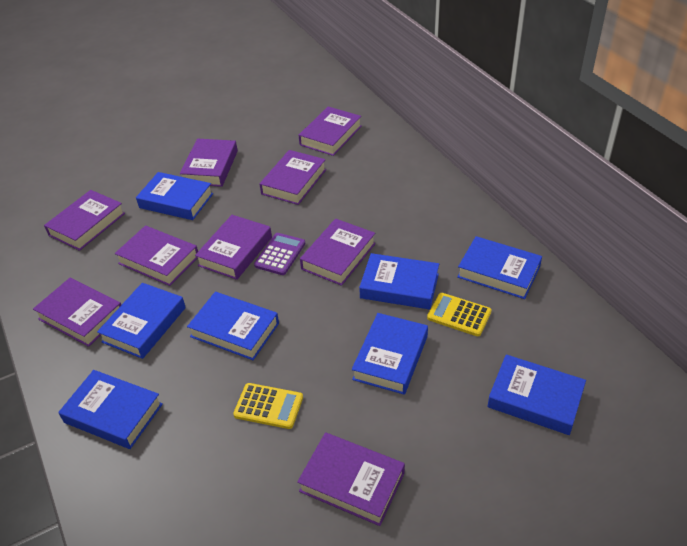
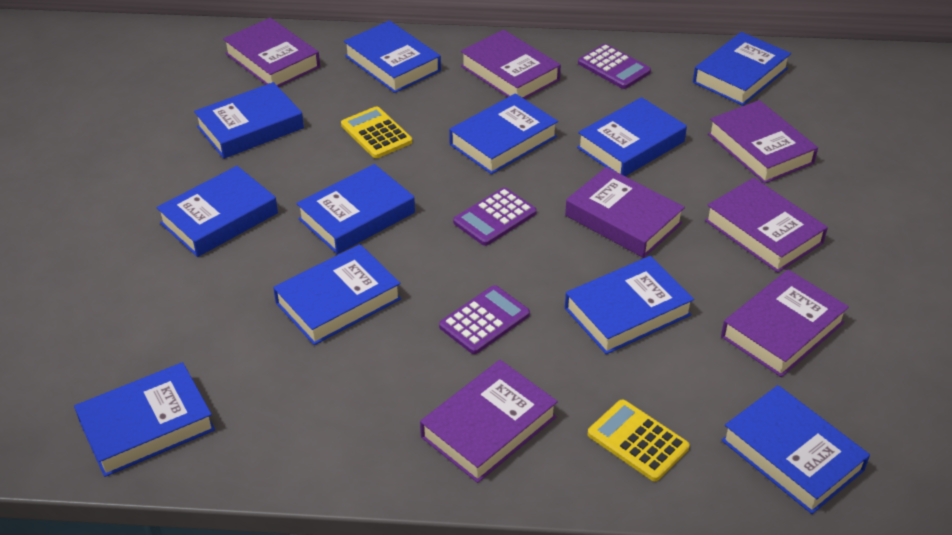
blue book: [58,370,163,449] [97,283,186,359] [136,172,213,220] [187,292,279,360] [352,313,428,395] [359,253,439,309] [457,236,542,299] [487,354,586,435] = 8 -> [74,362,215,477] [156,166,278,257] [194,82,304,159] [273,244,401,345] [296,164,415,254] [344,20,441,93] [449,93,558,174] [565,256,694,354] [577,97,687,176] [693,32,791,106] [721,385,870,514] = 11
purple book: [33,278,121,347] [44,190,125,251] [115,226,198,286] [180,139,238,187] [195,215,272,280] [260,150,326,205] [297,432,405,526] [299,106,362,156] [300,219,376,286] = 9 -> [223,18,320,87] [420,360,558,483] [461,30,561,99] [565,167,685,258] [705,178,828,273] [708,100,818,184] [721,270,849,377] = 7
purple calculator: [254,233,305,275] = 1 -> [439,285,530,354] [453,187,537,246] [578,44,651,89] = 3

